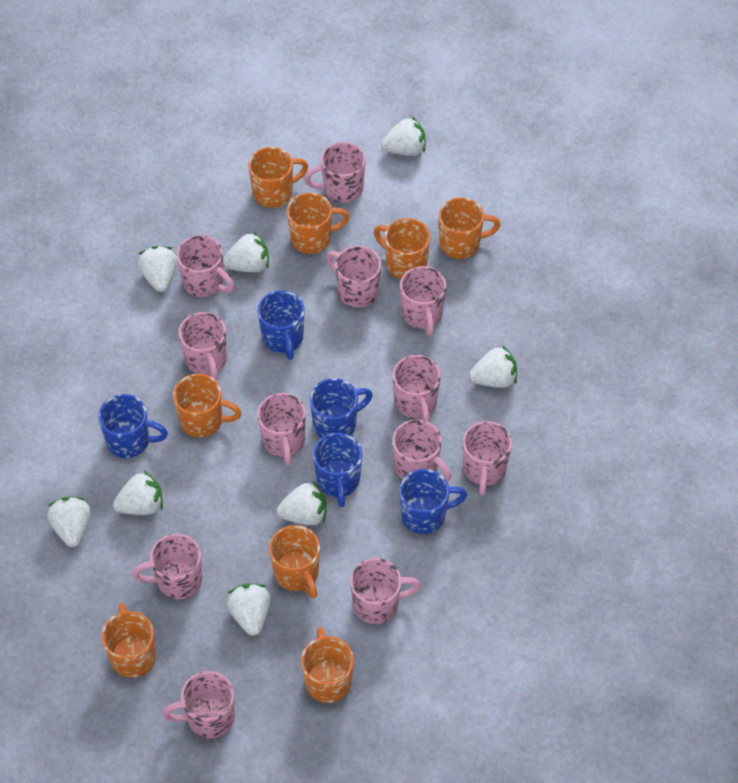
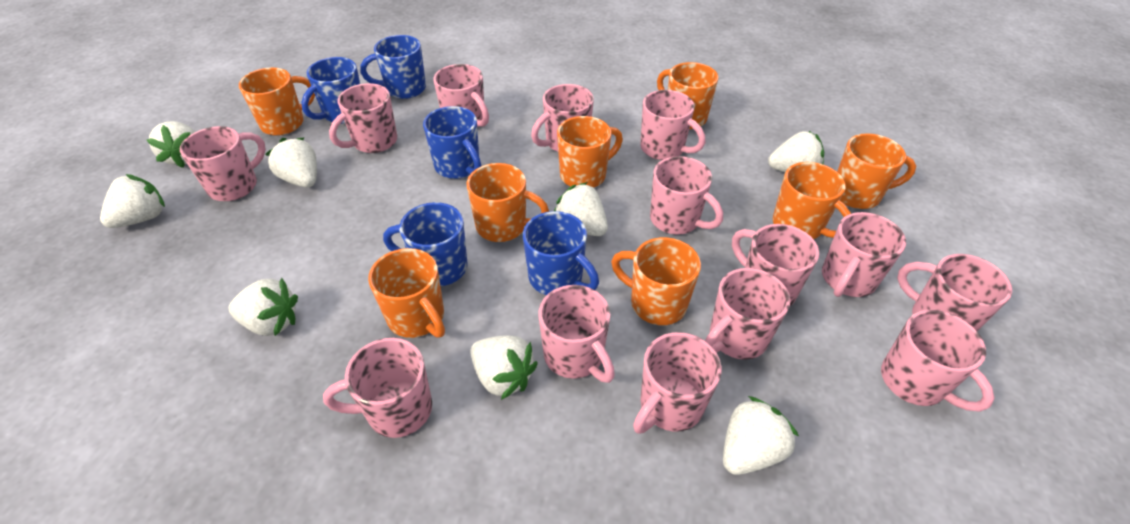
pink mug: [132,534,202,599] [162,671,235,739] [176,235,234,297] [179,312,227,381] [257,393,306,466] [304,142,366,203] [326,245,381,308] [350,558,421,624] [392,355,441,423] [392,419,451,482] [400,266,447,335] [463,421,512,495] = 12 -> [180,126,266,201] [323,338,432,438] [329,83,397,153] [433,64,489,127] [531,84,594,152] [538,285,615,383] [633,332,722,434] [640,90,706,160] [650,156,723,235] [705,268,790,360] [732,224,819,306] [822,212,906,297] [881,310,995,412] [897,254,1012,331] = 14

